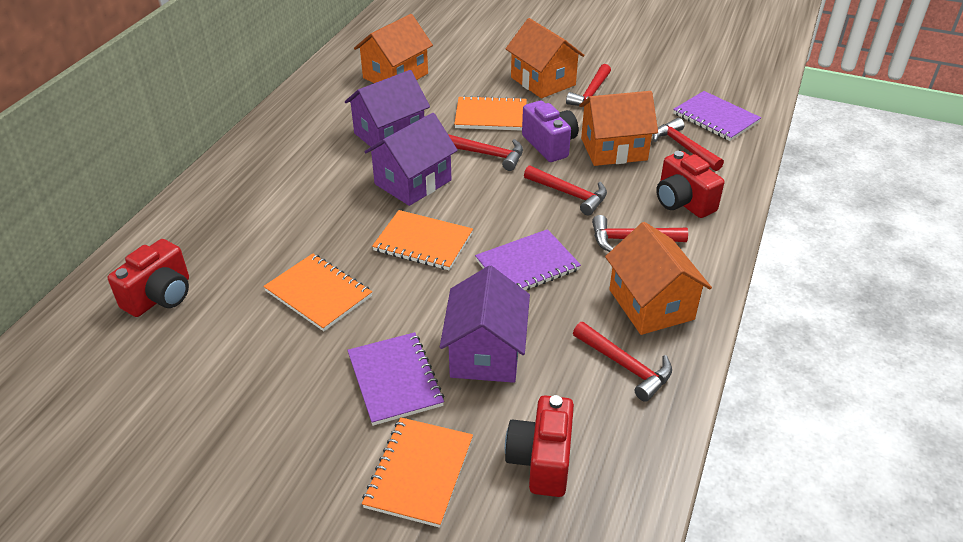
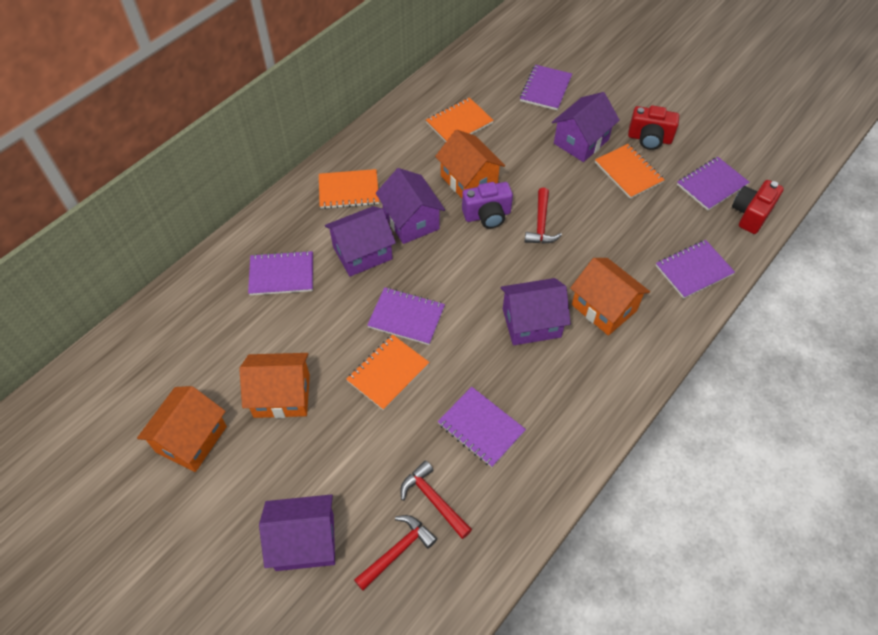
purple house: [345,70,430,149] [364,113,458,206] [440,265,530,383] = 3 -> [259,494,335,571] [325,206,396,276] [376,168,445,244] [501,278,571,345] [552,92,620,162] = 5
purple notebook: [347,332,444,426] [475,229,581,290] [673,91,761,141] = 3 -> [248,250,313,295] [367,287,445,345] [438,387,526,467] [520,65,572,110] [656,240,735,299] [677,157,750,210] = 6
red camera: [108,239,189,317] [505,395,574,497] [656,151,724,218] = 3 -> [628,105,679,150] [732,180,784,234] = 2
red hammer: [448,134,523,171] [524,165,607,215] [566,64,611,106] [573,322,672,402] [592,215,688,252] [652,118,724,171] = 6 -> [354,515,437,591] [400,460,472,539] [525,188,562,244] = 3

